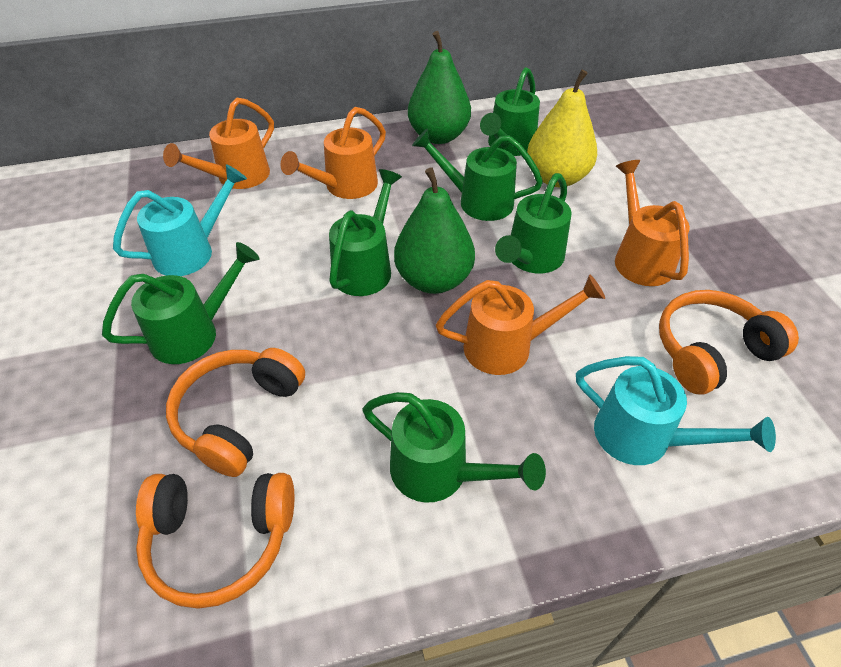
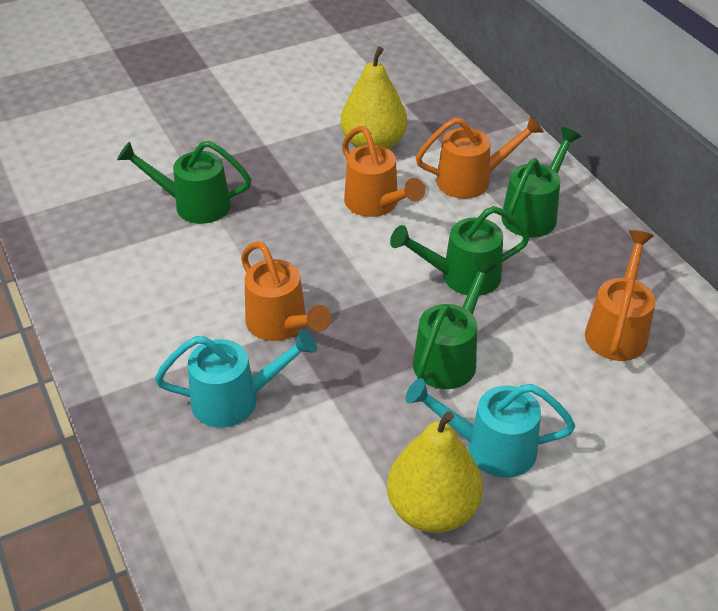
green pear: [394,167,475,294] [408,31,471,144] = 2 -> none = 0
green watering can: [102,242,259,364] [329,169,402,296] [362,392,546,503] [412,129,543,221] [480,67,540,156] [495,173,572,273] = 6 -> [117,141,251,224] [390,206,530,296] [413,257,498,389] [501,127,581,237] = 4
orange headphones: [136,473,294,609] [166,348,305,477] [659,290,799,394] = 3 -> none = 0
yellow pear: [527,69,597,187] = 1 -> [341,46,407,149] [387,411,483,533] = 2

